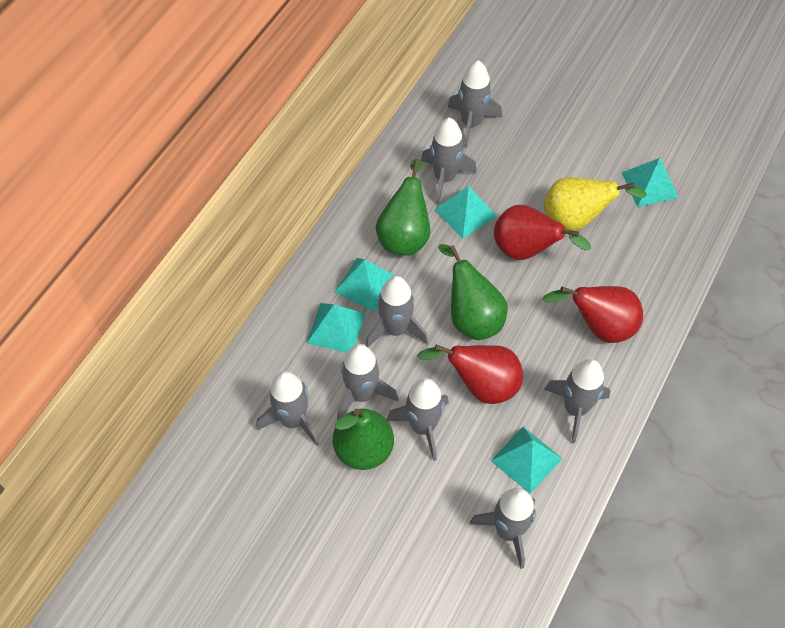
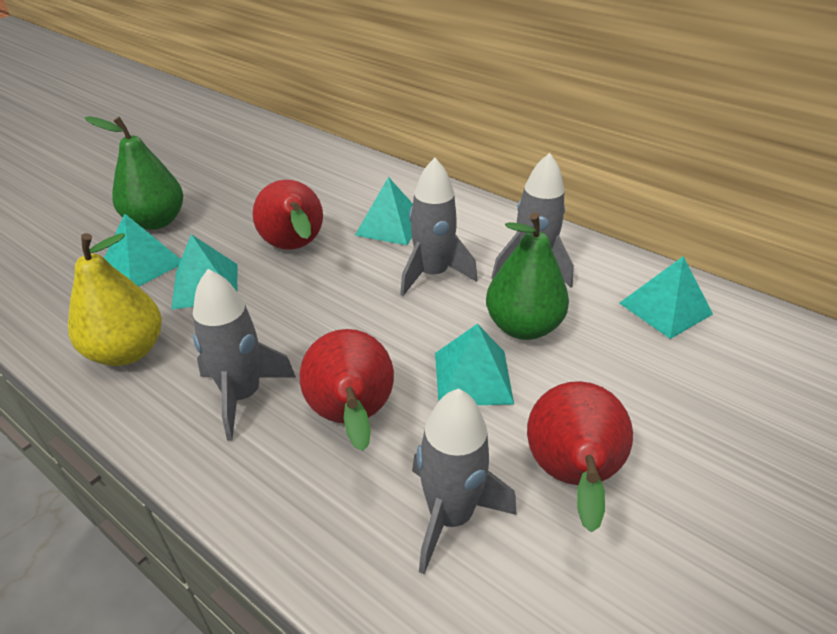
green pear: [333,409,394,470] [376,159,430,256] [438,244,508,340] = 3 -> [85,116,183,230] [486,212,569,340] = 2
grey rocket: [256,371,319,446] [337,344,398,421] [365,276,429,347] [387,378,449,461] [421,117,477,204] [448,60,502,148] [470,488,536,569] [544,359,610,443] = 8 -> [193,269,296,441] [400,158,477,296] [412,388,517,574] [491,153,574,288] = 4

